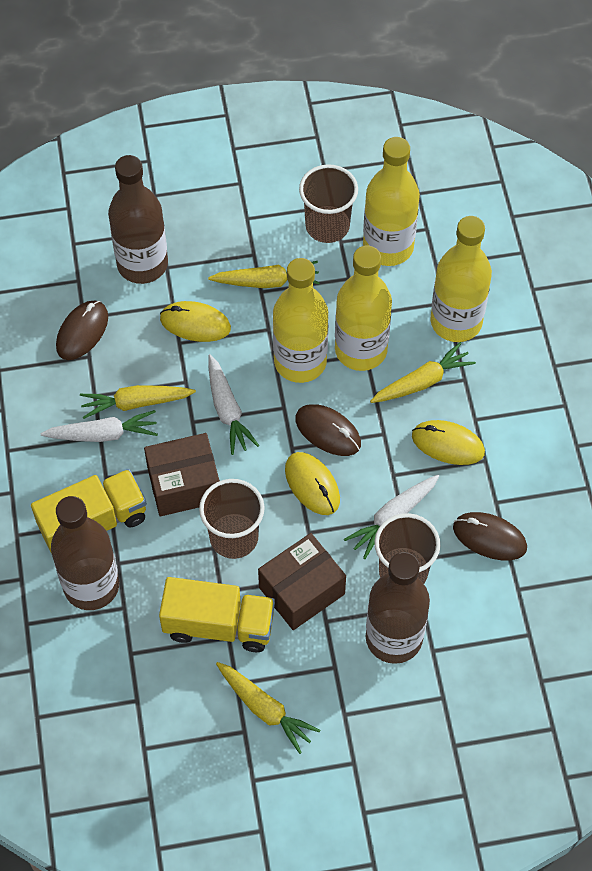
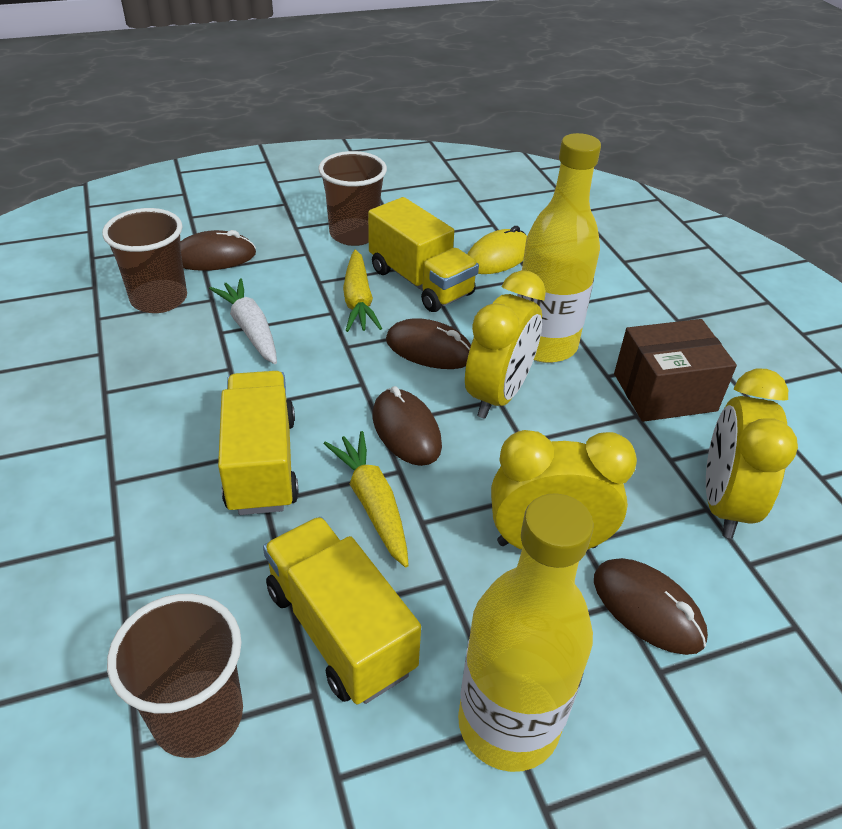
brown bottle: [51,496,119,610] [108,155,168,284] [366,552,430,664] = 3 -> none = 0
brown box: [144,433,220,516] [258,533,346,630] = 2 -> [614,319,737,422] = 1
brown mouse: [56,301,108,360] [295,404,361,456] [453,512,527,561] = 3 -> [180,230,256,271] [373,386,442,466] [386,318,471,369] [594,558,708,655] = 4
white carrot: [40,410,158,442] [208,354,259,455] [344,475,439,559] = 3 -> [209,279,277,364] = 1
yellow bottle: [273,258,328,383] [335,246,392,371] [363,137,420,266] [430,216,492,342] = 4 -> [458,493,594,772] [517,133,601,363] = 2
yellow carrot: [80,385,196,419] [208,261,320,288] [216,662,320,754] [370,342,476,403] = 4 -> [324,431,409,567] [343,250,382,332] = 2
yellow clock: none = 0 -> [465,270,546,419] [491,430,637,550] [706,369,798,538] = 3
yellow mouse: [160,301,231,342] [285,452,340,515] [412,420,485,465] = 3 -> [467,226,527,274] = 1
yellow truck: [31,469,147,554] [159,577,275,652] = 2 -> [218,371,299,515] [263,517,421,704] [368,197,479,312] = 3

